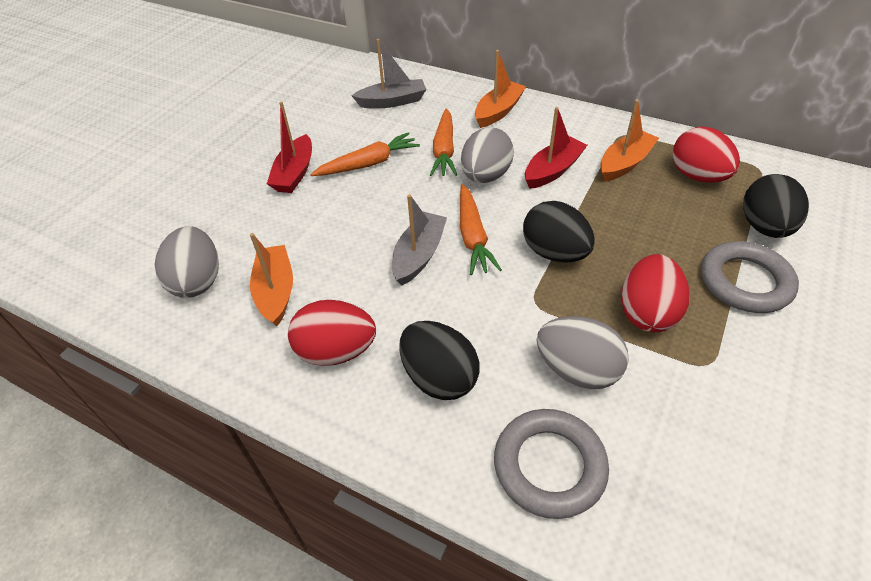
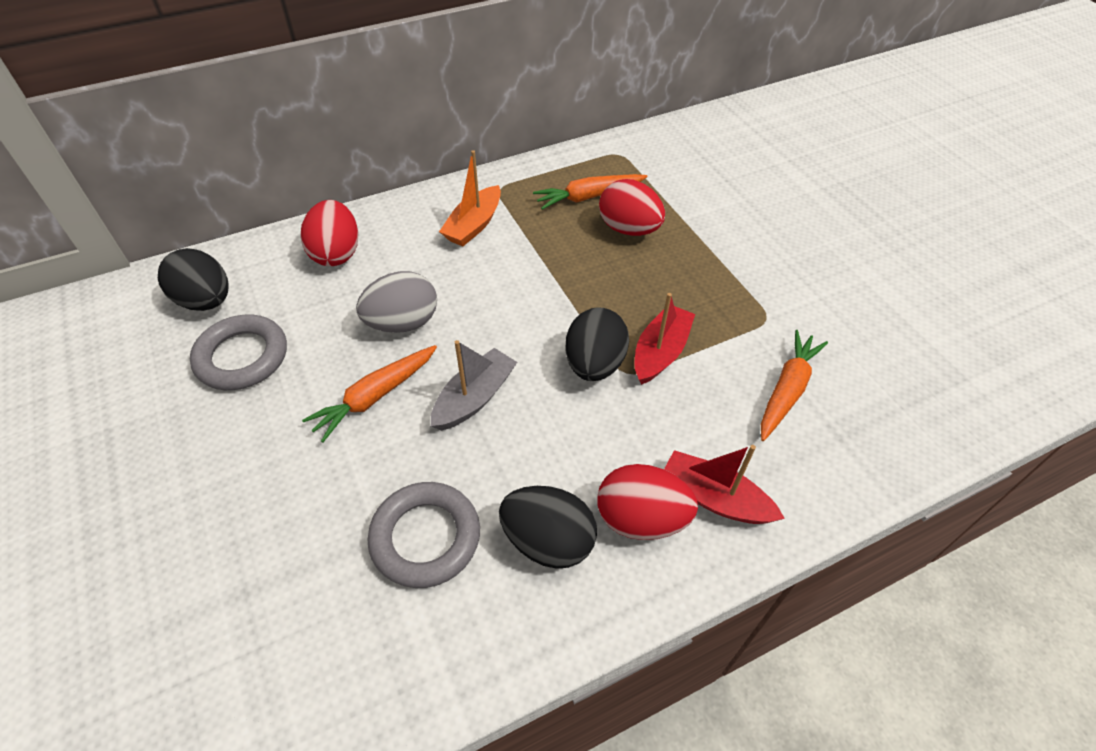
grey boat: [352,39,427,108] [392,194,447,285] = 2 -> [431,340,517,431] = 1
grey egg: [154,226,219,298] [461,127,514,183] [537,316,629,389] = 3 -> [356,271,437,333] = 1
orange boat: [250,233,293,326] [475,50,526,128] [600,99,659,182] = 3 -> [439,150,501,246] = 1

